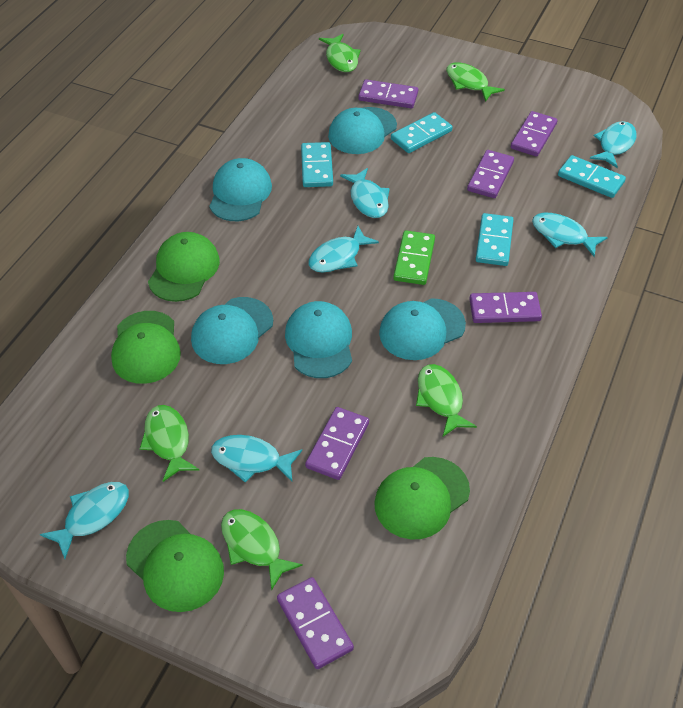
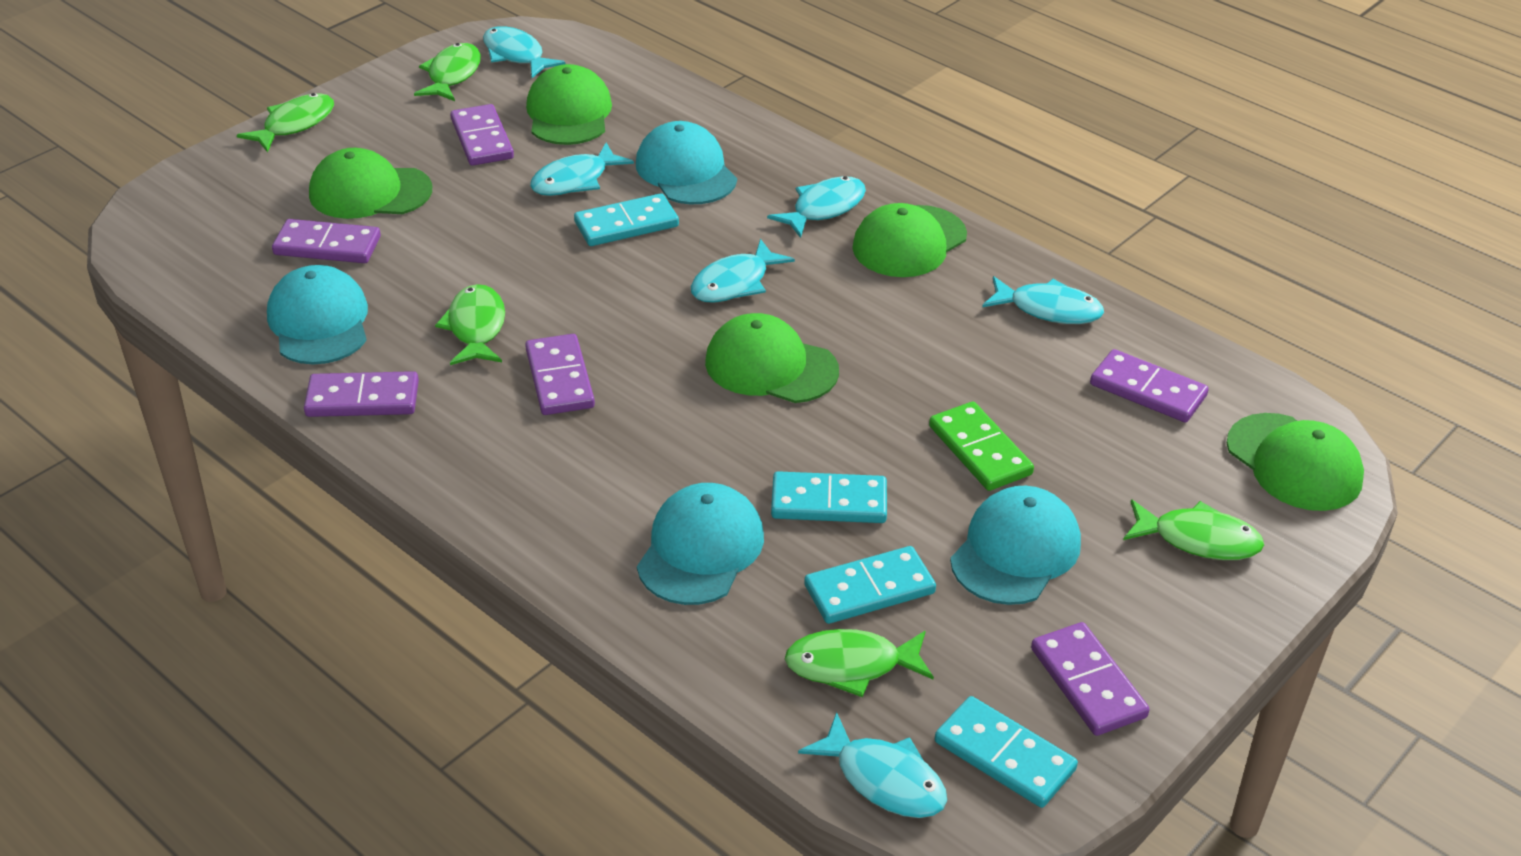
green cap: [111,311,181,384] [126,520,224,612] [148,232,220,302] [374,457,470,540] = 4 -> [309,148,432,219] [526,64,612,145] [705,313,839,403] [852,203,967,277] [1227,413,1364,511] = 5
turquoise cap: [191,297,273,364] [209,158,272,221] [285,301,352,378] [328,107,397,154] [379,298,466,360] = 5 -> [267,265,368,365] [636,121,737,204] [637,483,764,605] [950,486,1081,605] = 4

